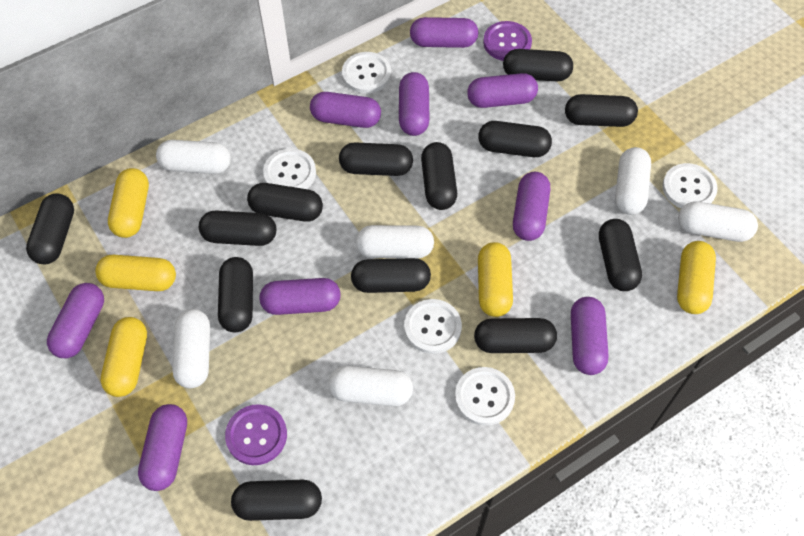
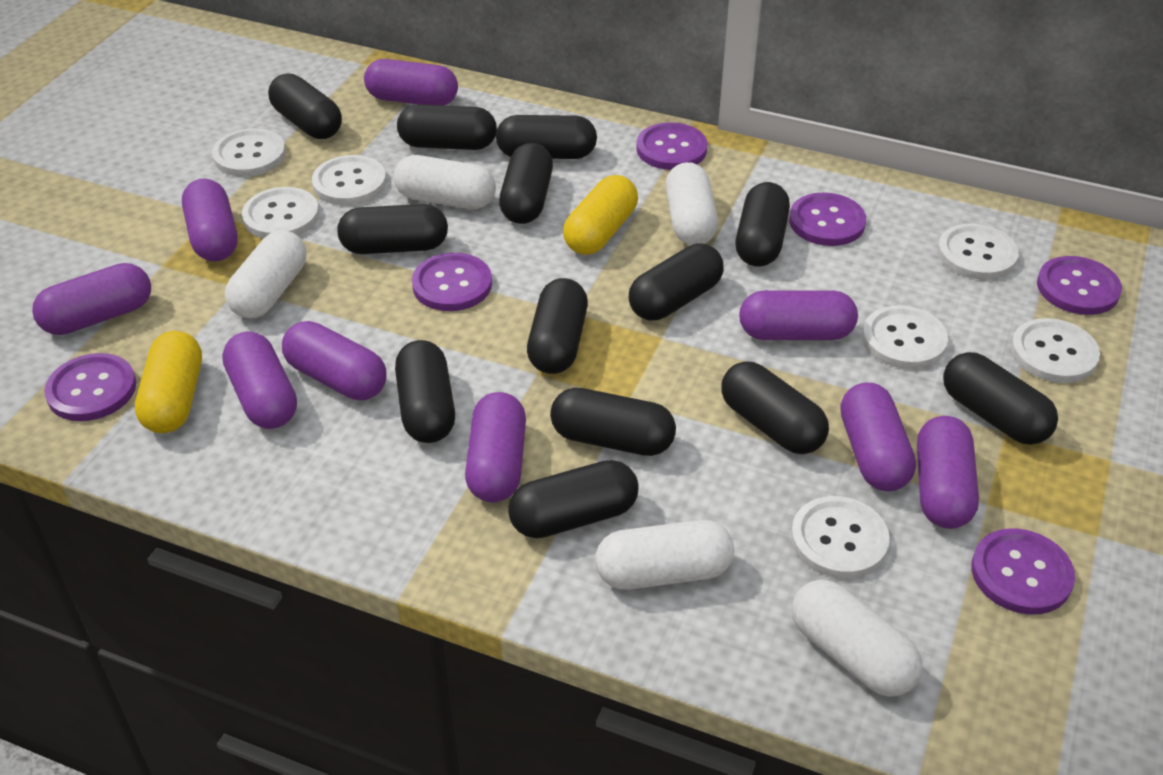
purple button: [225,404,287,465] [483,21,532,61] = 2 -> [44,353,136,421] [412,253,492,311] [636,122,707,170] [789,192,866,246] [971,528,1075,614] [1037,256,1122,315] = 6
white button: [263,148,316,189] [342,52,391,94] [404,299,462,354] [455,367,515,426] [662,163,718,208] = 5 -> [212,128,286,177] [242,187,319,239] [312,155,386,205] [791,496,890,579] [862,305,948,369] [938,224,1019,280] [1011,318,1100,383] = 7
white capsule: [156,140,231,174] [172,309,210,388] [328,366,413,406] [356,225,434,259] [615,147,651,215] [678,201,758,242] = 6 -> [225,230,306,318] [393,155,496,209] [595,520,734,590] [665,162,718,245] [792,580,923,697] = 5
yellow capsule: [95,255,176,291] [101,317,147,397] [108,168,149,238] [478,242,513,317] [677,241,716,314] = 5 -> [135,331,202,433] [563,175,638,255] = 2

